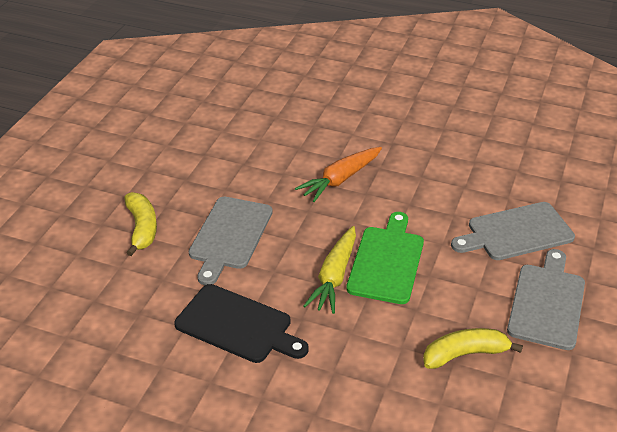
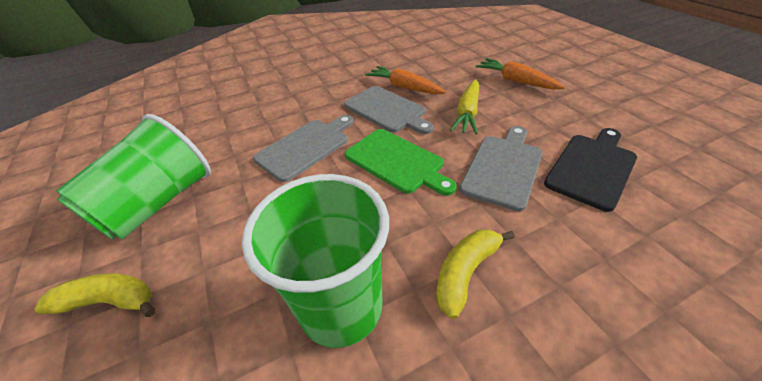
green cup: none = 0 -> [56,114,211,240] [242,174,389,348] = 2
orange carrot: [295,147,382,202] = 1 -> [365,66,446,94] [476,58,565,89] = 2

